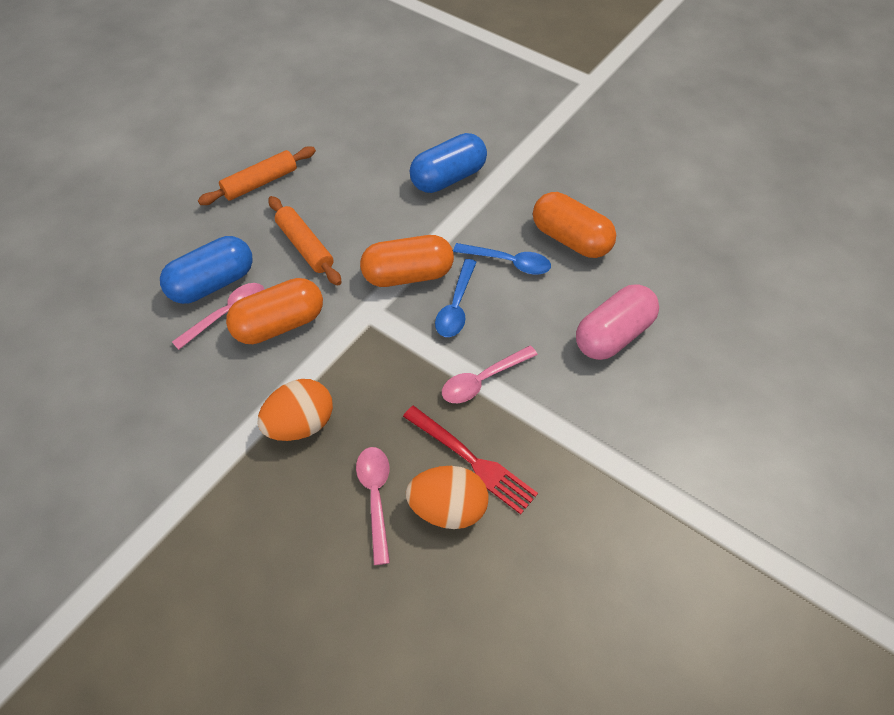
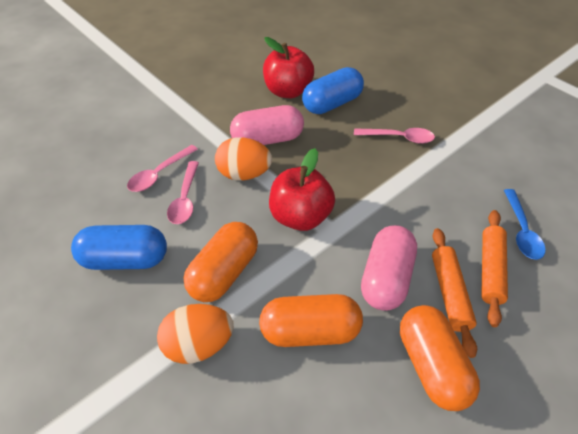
blue spoon: [435,259,477,337] [453,243,551,275] = 2 -> [504,189,546,260] = 1
pink capsule: [576,284,659,360] = 1 -> [230,105,304,145] [361,225,417,311] = 2
red apple: none = 0 -> [263,37,314,98] [269,148,335,231] = 2
red fork: [403,406,538,515] = 1 -> none = 0

